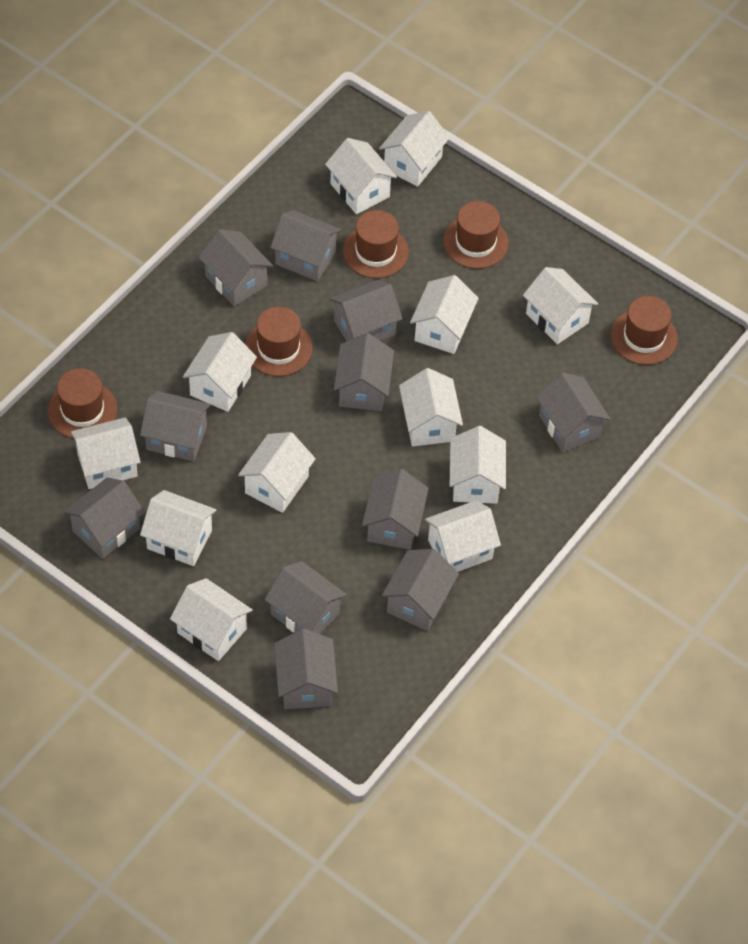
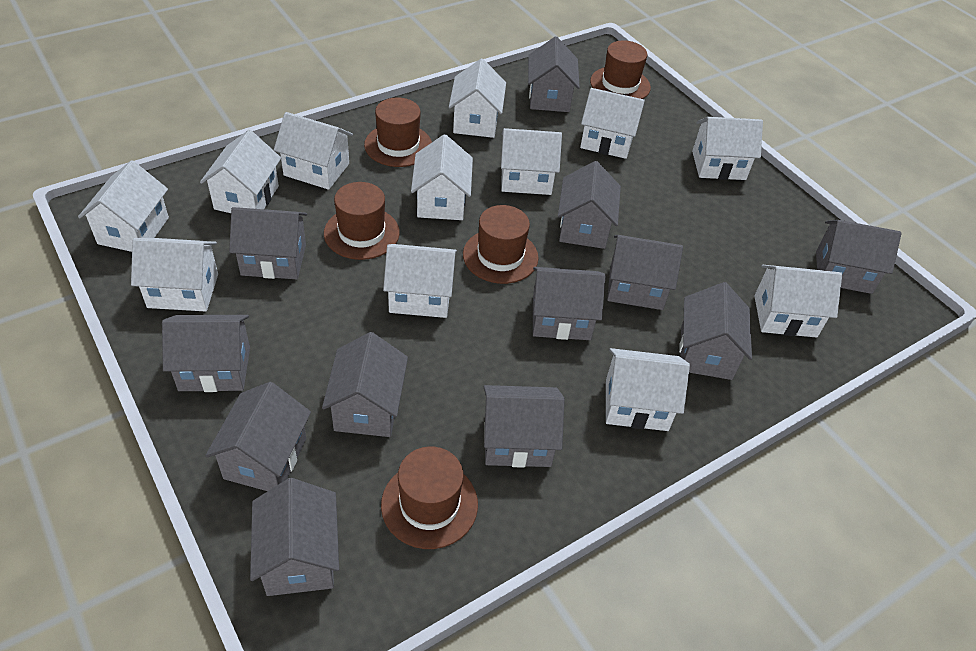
grey house: [64,478,145,559] [140,391,211,462] [198,229,273,306] [264,561,347,634] [270,210,342,281] [274,629,338,709] [330,280,402,341] [334,333,394,411] [362,469,429,550] [382,549,459,631] [536,372,610,452] = 11 -> [162,315,250,392] [205,382,311,491] [229,207,307,279] [250,478,339,596] [322,332,408,437] [484,385,565,468] [528,36,580,112] [533,267,605,340] [558,161,621,249] [607,235,683,310] [679,282,752,380] [816,220,902,294] = 12

